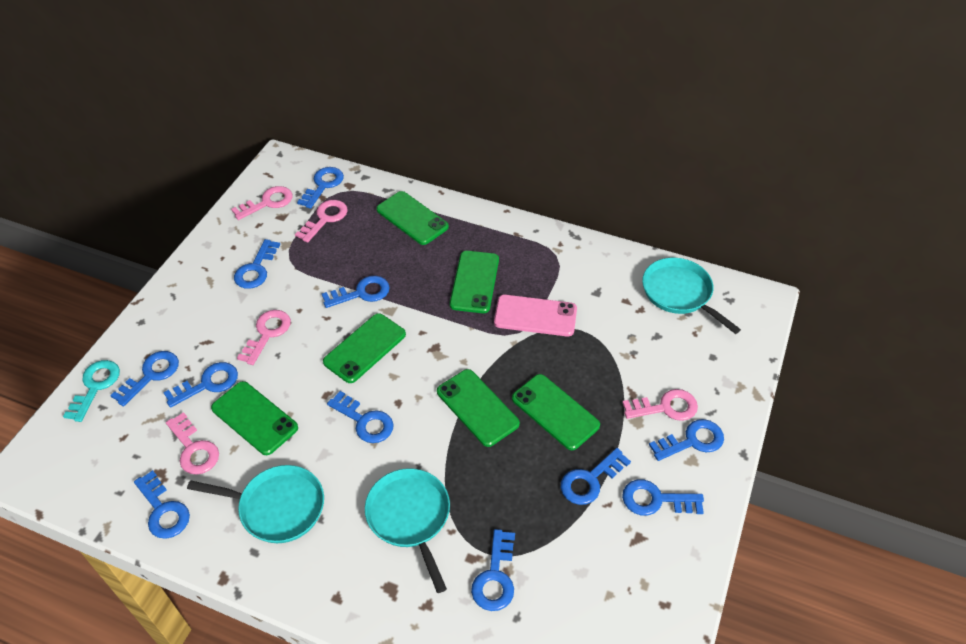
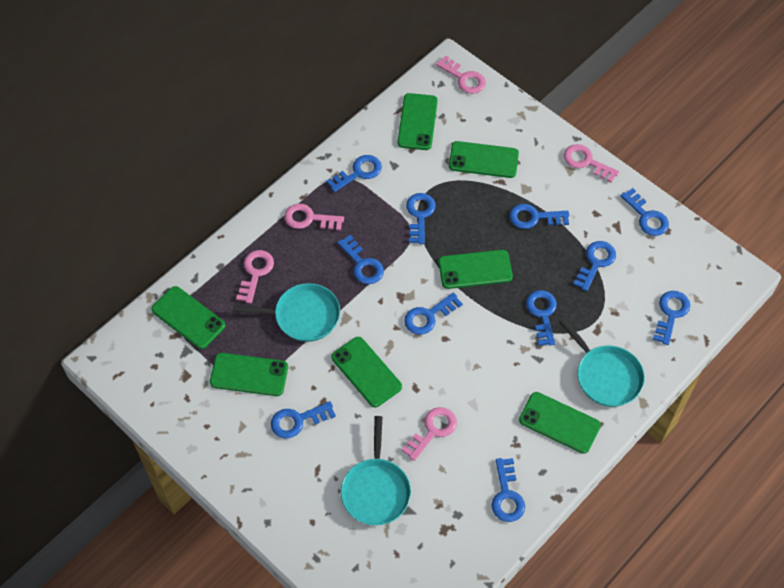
green phone: [211,381,298,455] [323,313,406,383] [377,191,449,245] [437,369,520,447] [450,251,499,313] [512,374,600,450] = 6 -> [151,286,225,349] [210,353,288,396] [331,337,402,407] [397,93,438,150] [438,250,513,289] [449,141,519,178] [519,392,601,454] = 7
pink phone: [494,295,577,337] = 1 -> none = 0
turquoise key: [63,360,120,422] = 1 -> none = 0

